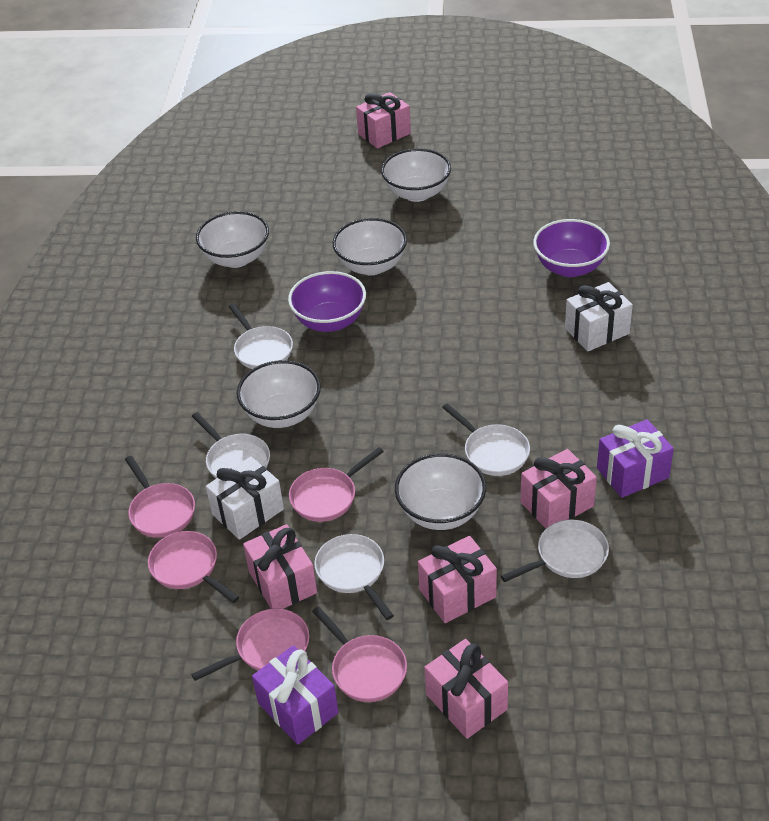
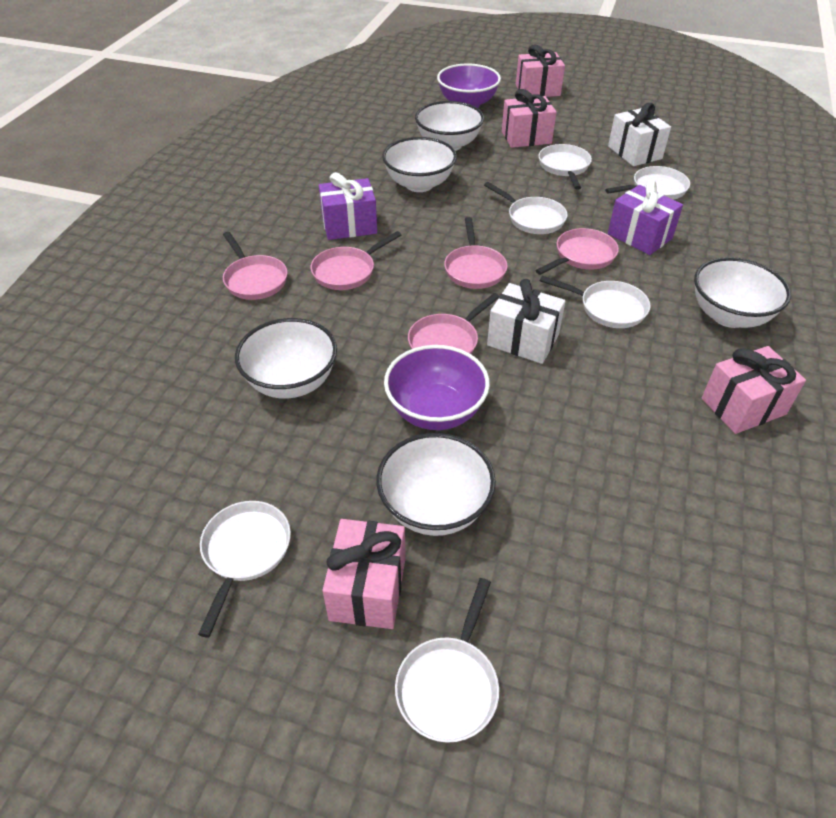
pink gift: [243,524,317,609] [356,92,411,148] [418,536,497,623] [424,639,508,739] [521,449,597,528] = 5 -> [322,519,406,629] [502,89,556,148] [516,45,565,97] [701,346,806,434] = 4
white pan: [192,412,270,479] [229,304,293,369] [314,534,394,620] [442,403,530,476] [501,519,609,582] = 5 -> [198,501,291,638] [395,578,499,743] [484,182,568,234] [538,144,592,190] [540,276,651,328] [605,166,690,200] = 6

